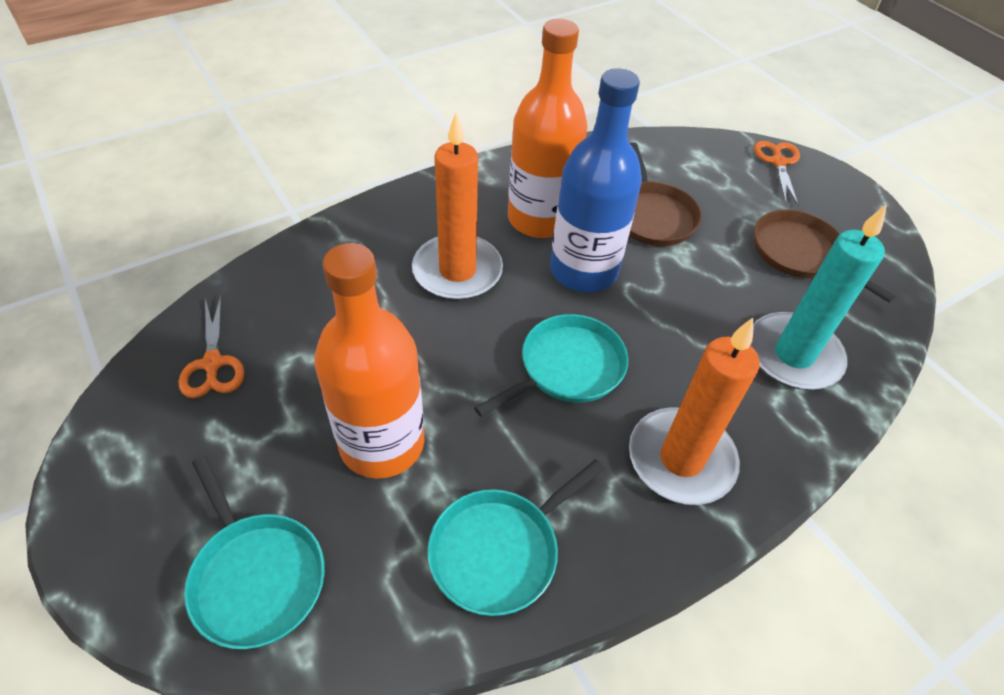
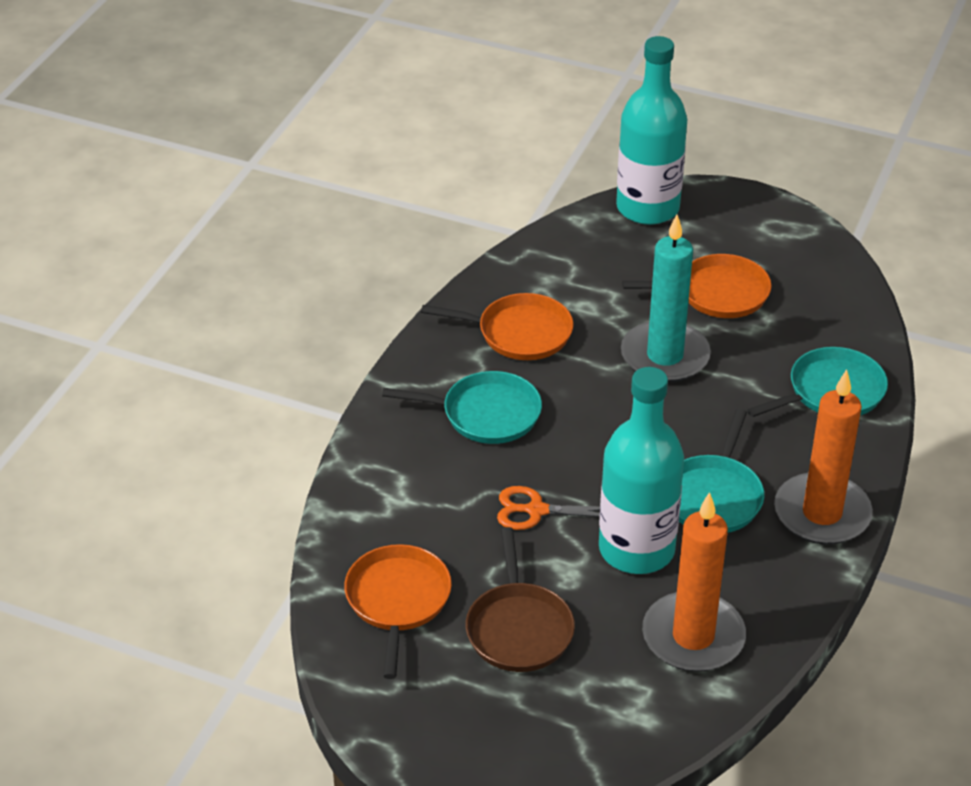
blue bottle: [550,68,642,292] = 1 -> none = 0
brown pan: [629,142,702,246] [754,210,896,303] = 2 -> [466,527,575,672] = 1
orange bottle: [314,243,424,479] [508,19,587,238] = 2 -> none = 0
orange pan: none = 0 -> [344,544,452,679] [421,293,573,360] [622,254,772,318] = 3
orange scissors: [178,295,245,398] [754,141,800,206] = 2 -> [497,486,600,530] = 1
turquoise bottle: none = 0 -> [599,367,684,574] [616,36,687,225] = 2

